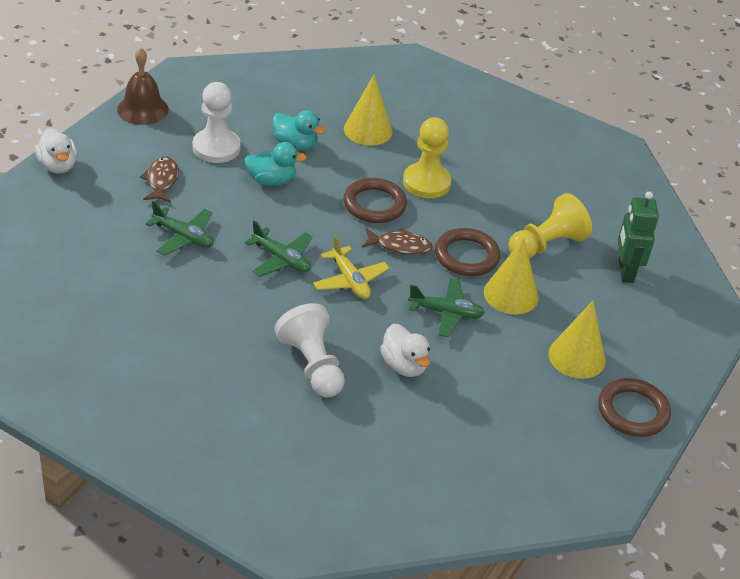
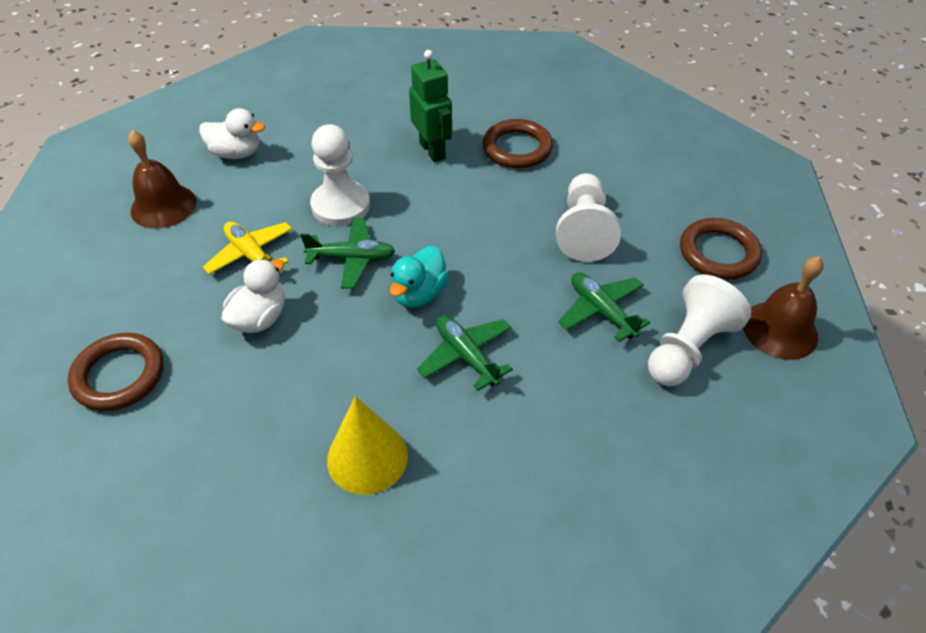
brown bell: [117,47,169,125] = 1 -> [128,130,196,229] [743,256,824,360] = 2
brown fish: [140,156,179,203] [362,228,433,255] = 2 -> none = 0
turquoise duck: [244,142,307,186] [272,110,325,150] = 2 -> [390,246,449,308] = 1
white pawn: [193,82,241,163] [274,303,345,397] = 2 -> [310,124,370,226] [556,173,621,262] [648,275,751,386] = 3
yellow cone: [344,75,392,146] [484,238,539,315] [548,301,606,379] = 3 -> [327,396,408,495] = 1
yellow pawn: [403,117,452,198] [508,193,592,259] = 2 -> none = 0

